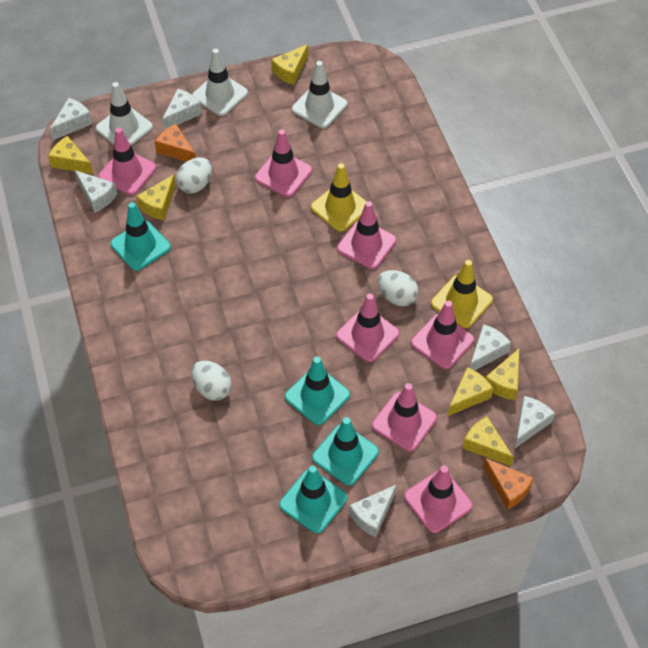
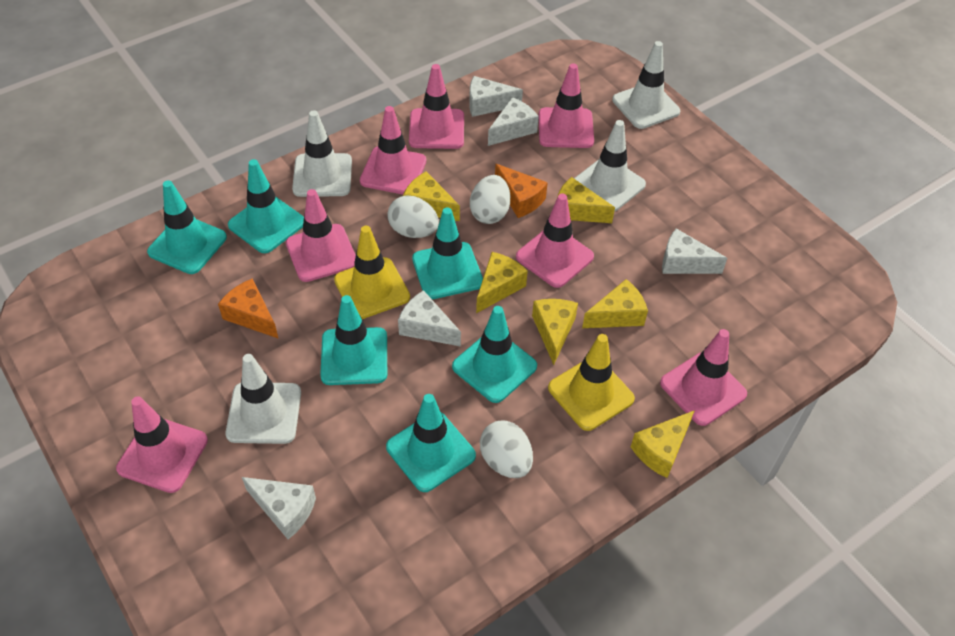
turquoise traffic cone: [111,202,171,271] [279,466,347,533] [285,357,350,425] [312,417,379,486] = 4 -> [147,180,227,274] [228,159,304,253] [320,295,387,385] [386,394,476,492] [412,207,483,299] [452,306,537,403] = 6
white cheese: [50,98,93,140] [75,170,117,213] [162,89,202,130] [349,484,397,537] [470,324,511,370] [514,396,555,449] = 6 -> [242,477,316,539] [398,290,461,347] [469,76,523,117] [488,97,539,146] [662,228,727,274] = 5
white traffic cone: [96,82,153,146] [192,49,248,116] [292,61,347,128] = 3 -> [225,354,301,444] [292,110,352,197] [574,120,646,212] [612,41,680,129] = 4

